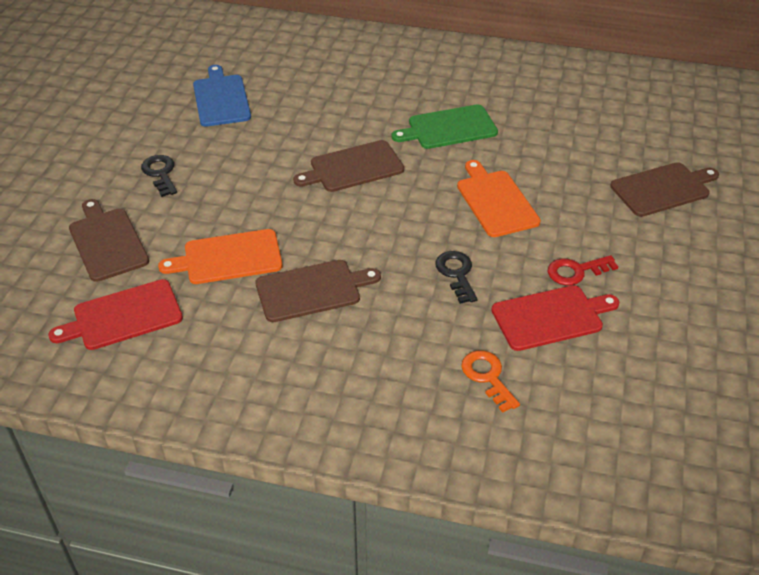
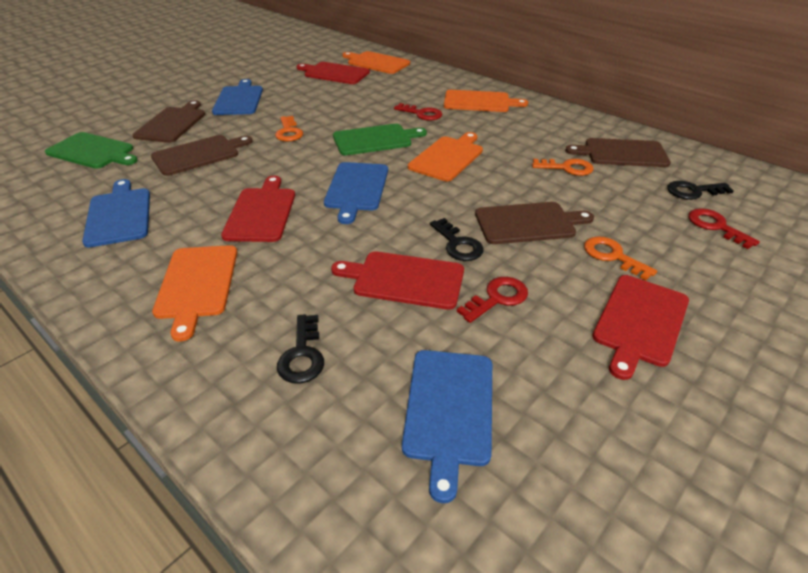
black key: [141,155,177,197] [436,251,478,304] = 2 -> [277,314,324,384] [430,218,483,261] [667,181,734,200] = 3
blue cutting board: [193,65,251,127] = 1 -> [82,179,150,248] [212,79,263,115] [324,162,388,224] [402,350,492,503] = 4
green cutting board: [392,104,498,149] = 1 -> [45,132,138,169] [333,124,427,155] = 2
orange cutting board: [158,229,283,284] [457,160,541,237] = 2 -> [152,245,237,342] [342,51,410,74] [408,132,483,181] [444,90,528,112] = 4
orange key: [461,350,520,412] = 1 -> [275,116,303,142] [532,159,593,176] [584,236,657,280] = 3
red cutting board: [48,279,183,350] [491,285,619,351] = 2 -> [221,176,295,242] [297,62,370,84] [331,251,464,310] [592,275,689,380] = 4
red key: [548,255,618,285] = 1 -> [394,103,442,121] [457,277,528,323] [689,208,760,249] = 3

